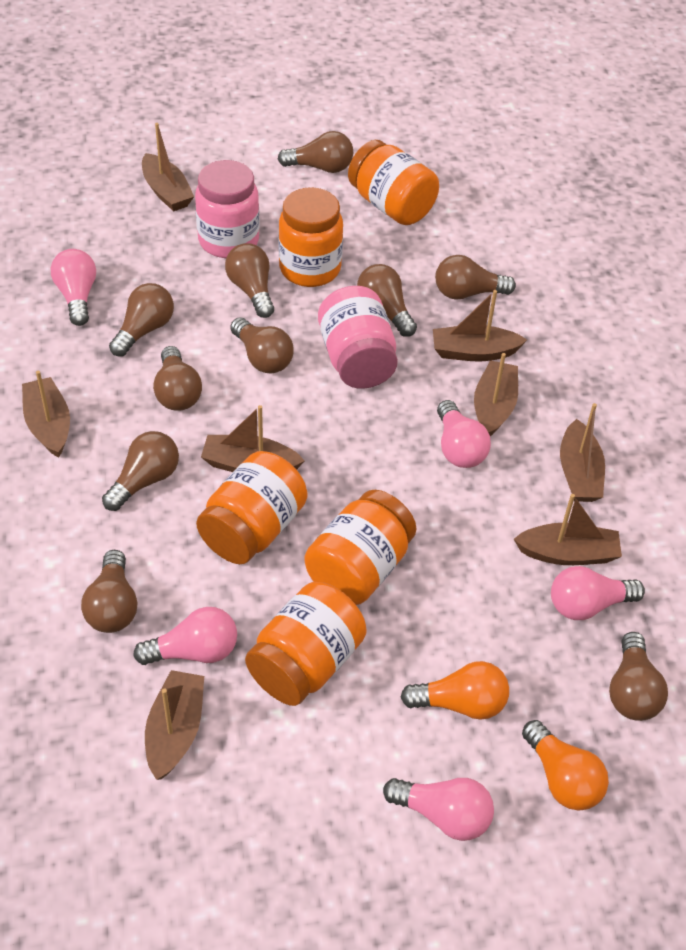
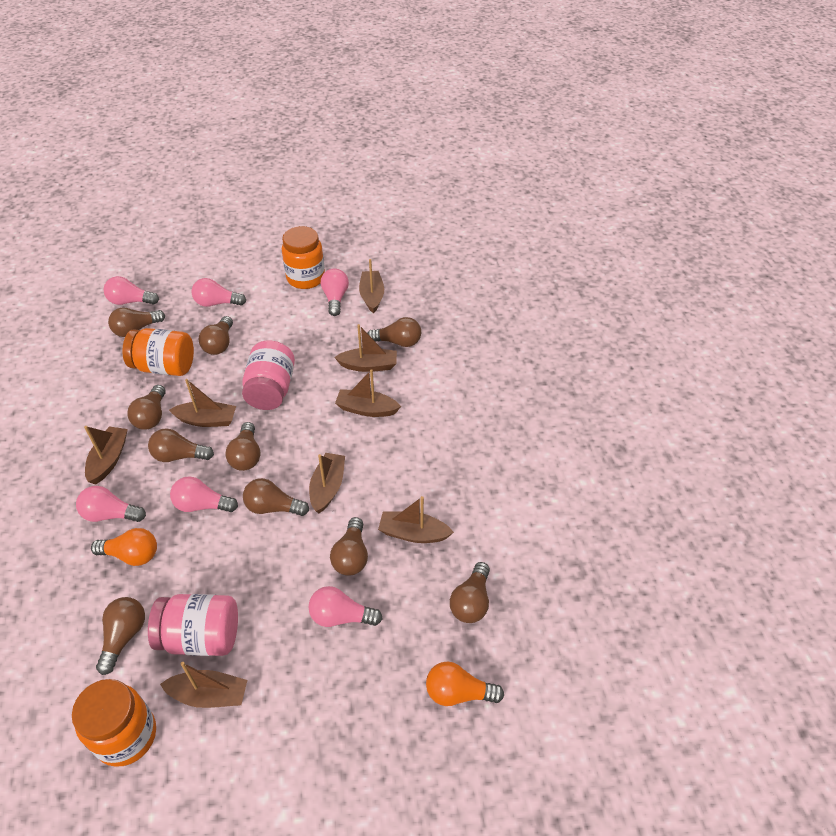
orange jar: [196,451,307,564] [245,582,367,706] [279,187,343,287] [305,490,416,605] [348,140,439,225] = 5 -> [72,679,156,767] [122,328,194,376] [282,226,325,289] = 3
pink light bulb: [51,249,96,326] [133,607,237,665] [383,778,494,841] [437,400,491,468] [551,566,645,620] = 5 -> [76,486,146,522] [104,276,159,305] [170,477,238,512] [191,278,246,307] [308,586,383,627] [321,269,349,316] = 6

